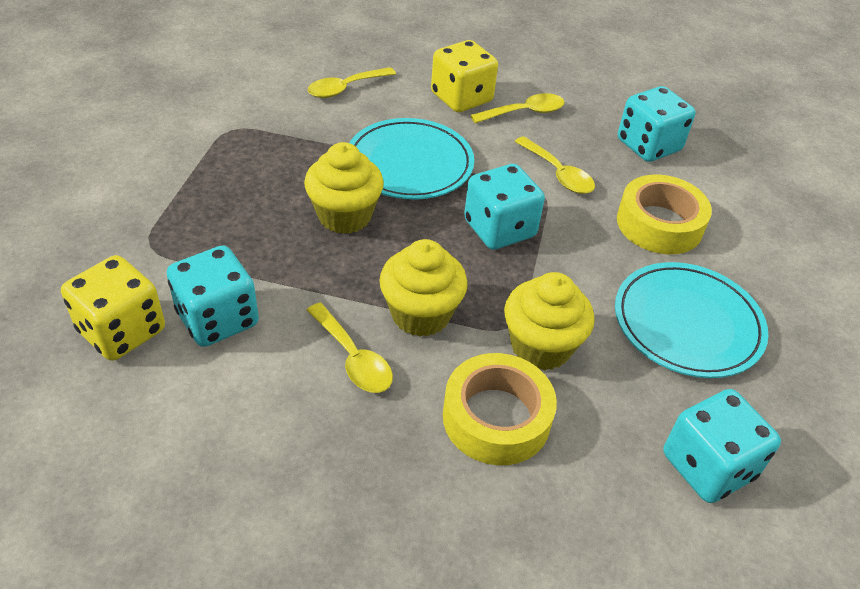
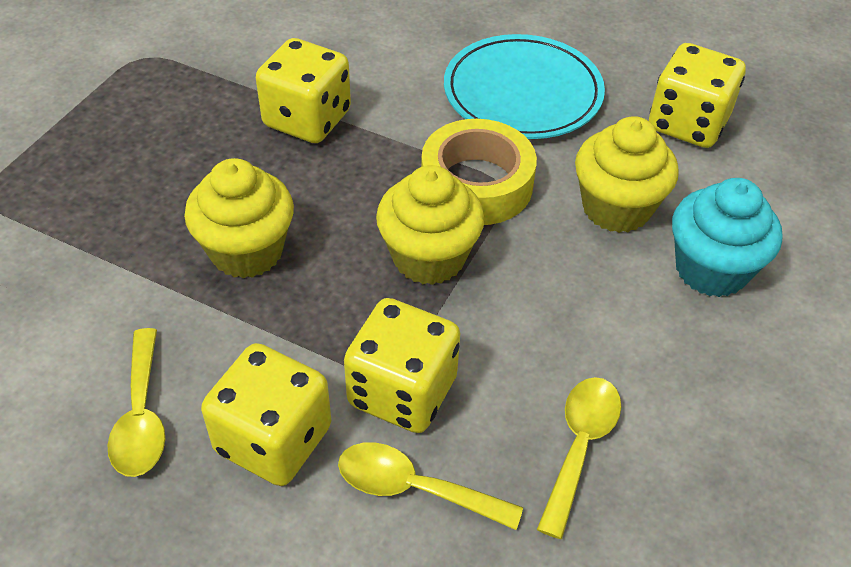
turquoise cupcake: none = 0 -> [672,178,783,297] = 1
turquoise dice: [167,246,259,347] [464,164,545,250] [618,86,695,162] [663,389,781,503] = 4 -> none = 0
turquoise plate: [350,118,474,200] [615,262,768,378] = 2 -> [444,34,605,139] = 1
yellow dice: [61,255,165,361] [431,40,498,112] = 2 -> [201,343,331,486] [256,38,351,143] [344,298,460,433] [649,43,746,148] = 4
yellow spoon: [307,303,393,393] [308,67,396,98] [470,93,565,123] [515,136,595,194] = 4 -> [107,328,165,477] [338,442,523,530] [537,377,621,539] = 3
yellow tape: [443,353,557,465] [617,175,712,254] = 2 -> [421,119,537,225] = 1

